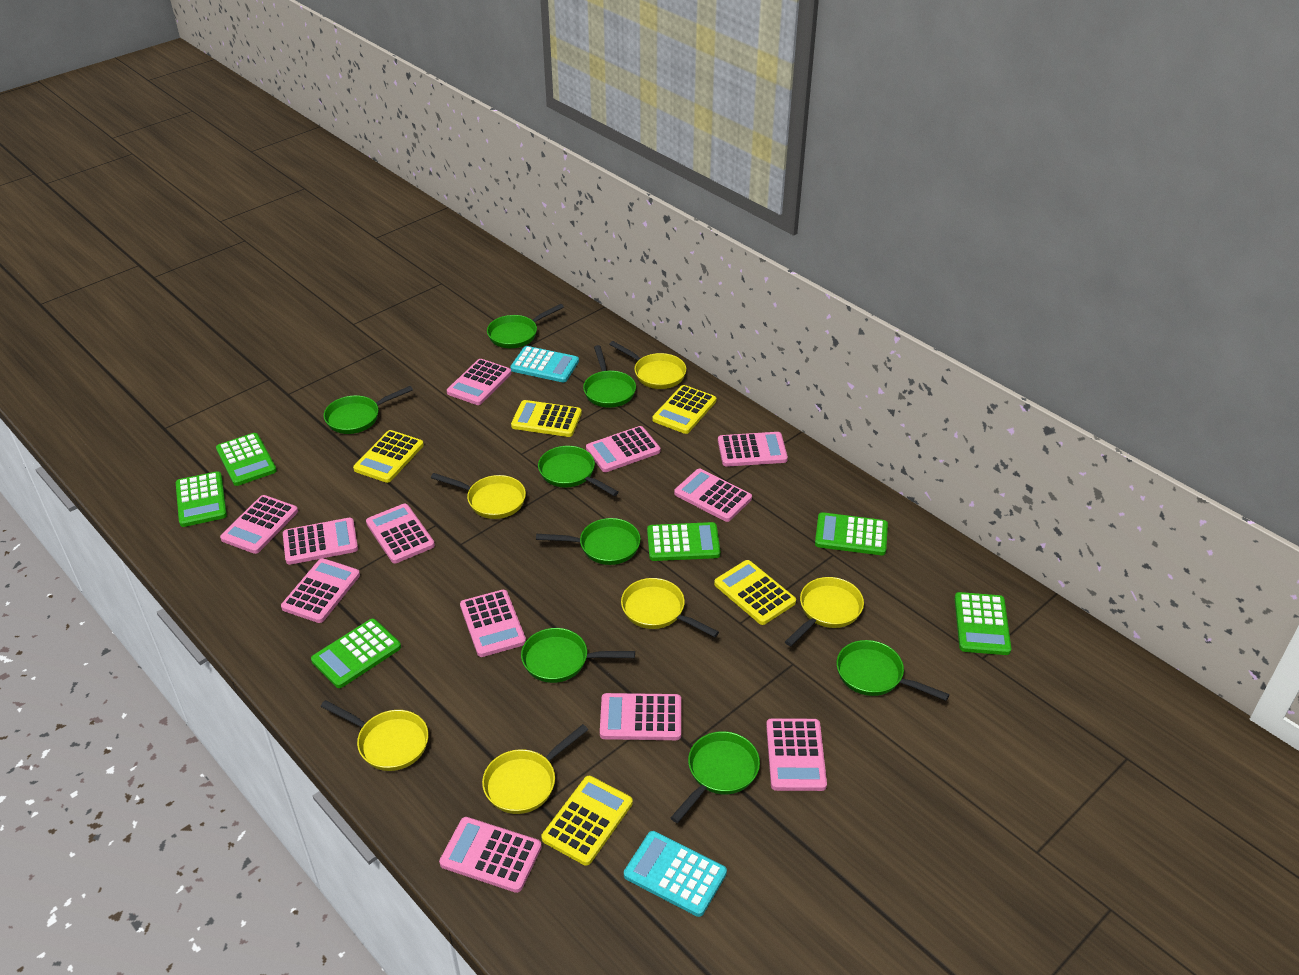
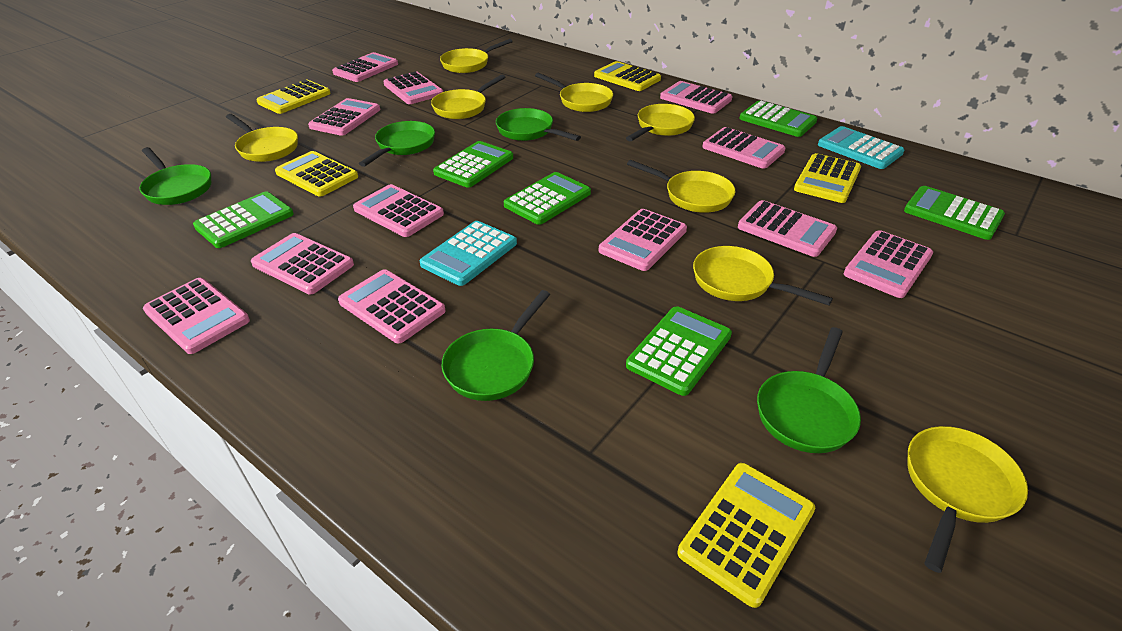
green pan: [324,386,413,434] [487,304,564,348] [521,628,635,683] [536,518,641,565] [538,446,619,496] [583,345,636,408] [671,731,760,823] [837,640,949,701] = 8 -> [139,147,211,205] [359,121,435,167] [441,290,550,401] [496,108,581,141] [757,327,861,453] = 5
yellow pan: [321,700,429,771] [431,473,526,519] [482,724,588,814] [609,341,686,389] [621,578,719,637] [785,577,864,646] = 6 -> [226,114,298,162] [431,75,505,119] [440,39,513,73] [535,73,613,112] [626,104,695,141] [627,160,735,213] [693,246,833,305] [907,426,1028,573] = 8

